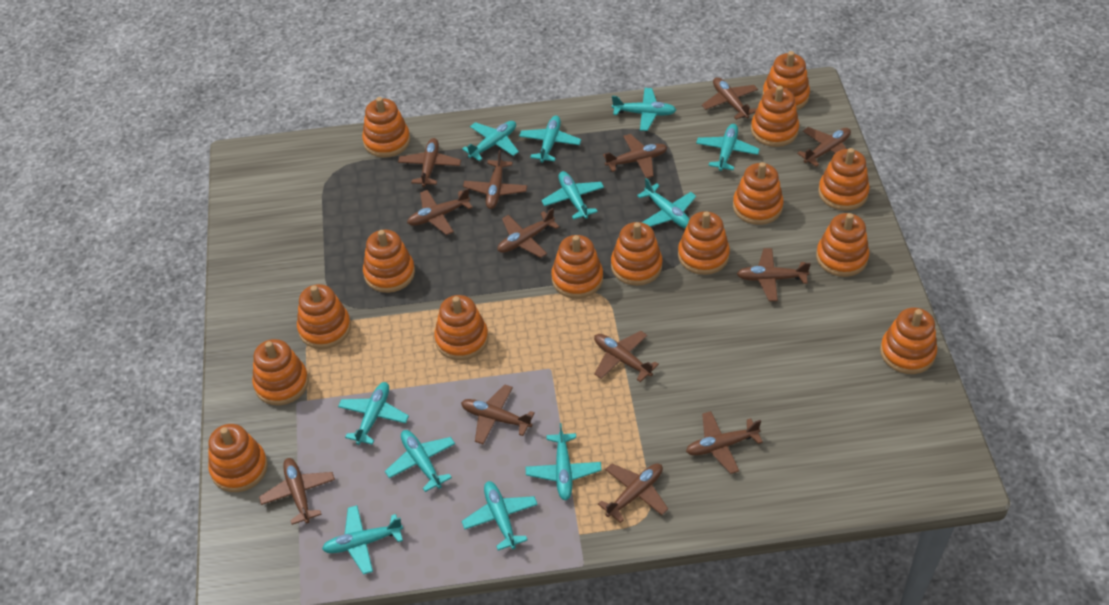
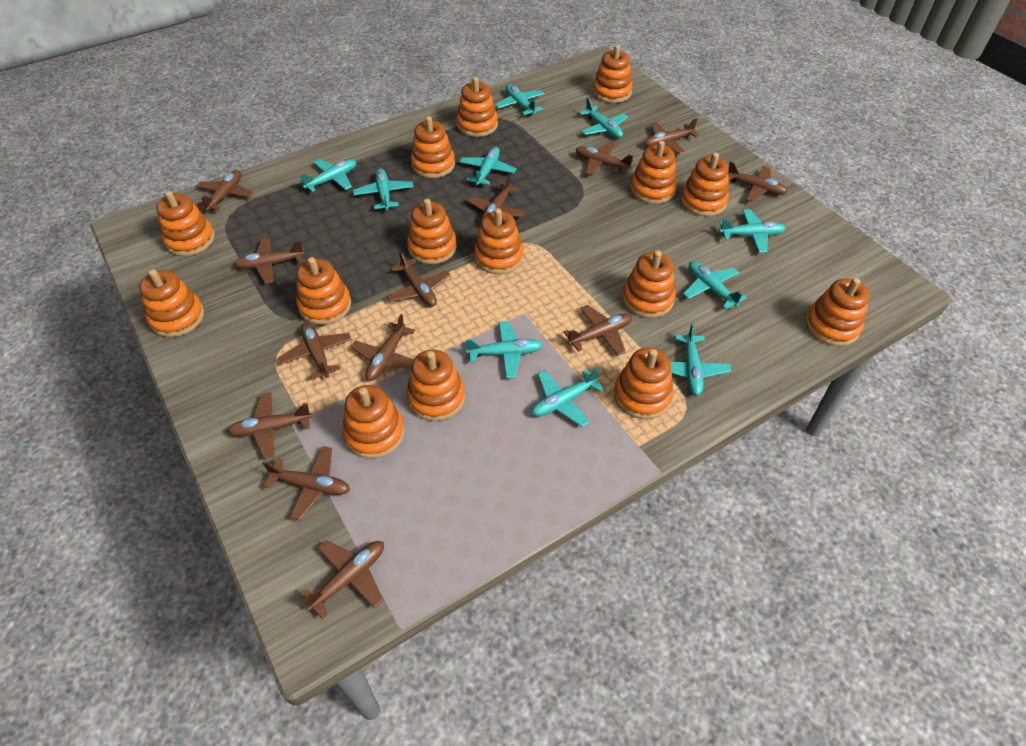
turquoise plane: [322,505,403,575] [338,382,409,445] [385,430,455,492] [462,121,519,161] [462,481,538,550] [519,116,581,163] [525,423,602,501] [541,171,604,220] [612,88,676,131] [637,178,696,229] [696,124,760,171] = 11 -> [299,159,356,192] [353,169,414,210] [460,147,517,185] [465,321,542,378] [495,84,544,116] [532,368,604,427] [579,98,628,138] [670,323,731,396] [683,261,746,309] [719,209,786,253] = 10

